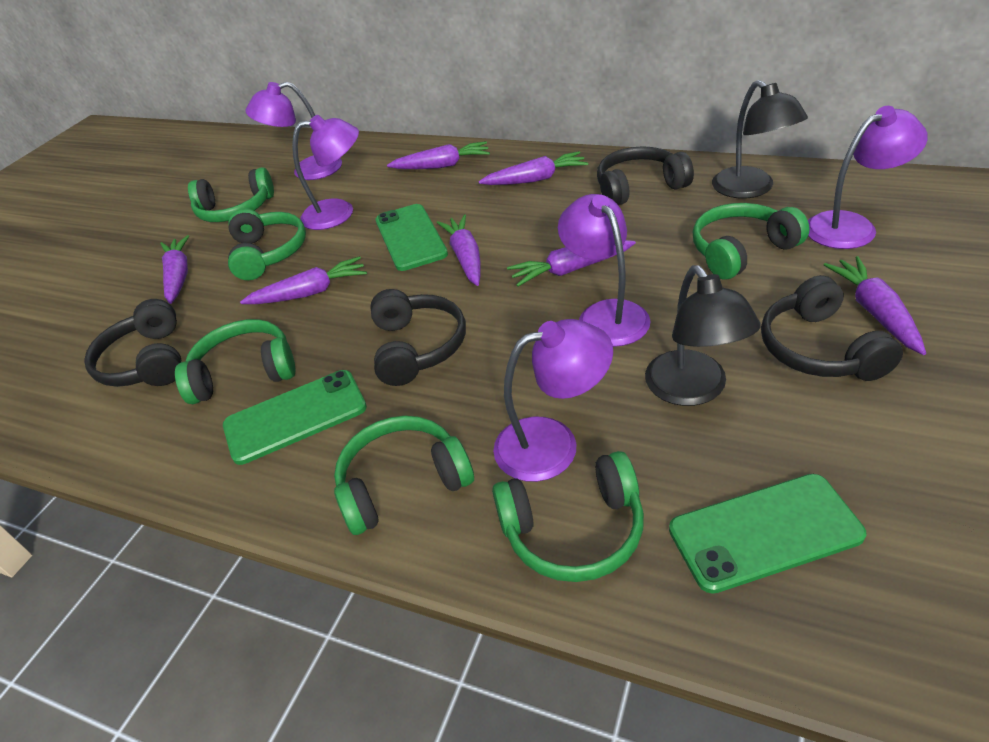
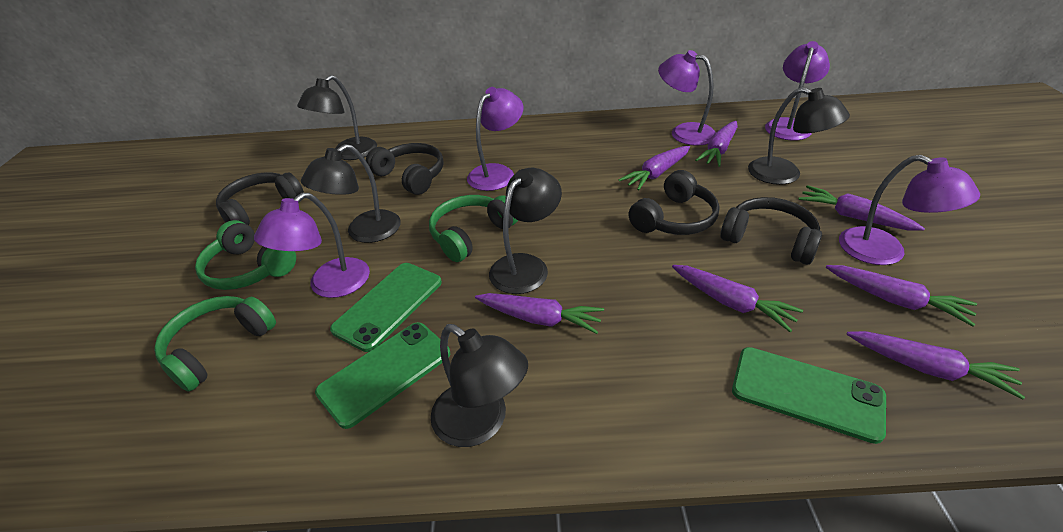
black lamp: [645,265,761,406] [712,80,808,199] = 2 -> [297,75,377,160] [301,144,401,243] [430,324,528,447] [489,168,562,294] [748,88,850,185] = 5
green headphones: [175,319,295,404] [188,167,274,222] [228,208,306,280] [334,416,474,535] [492,451,644,582] [693,203,810,280] = 6 -> [154,296,276,392] [195,220,296,290] [429,195,518,262] = 3

